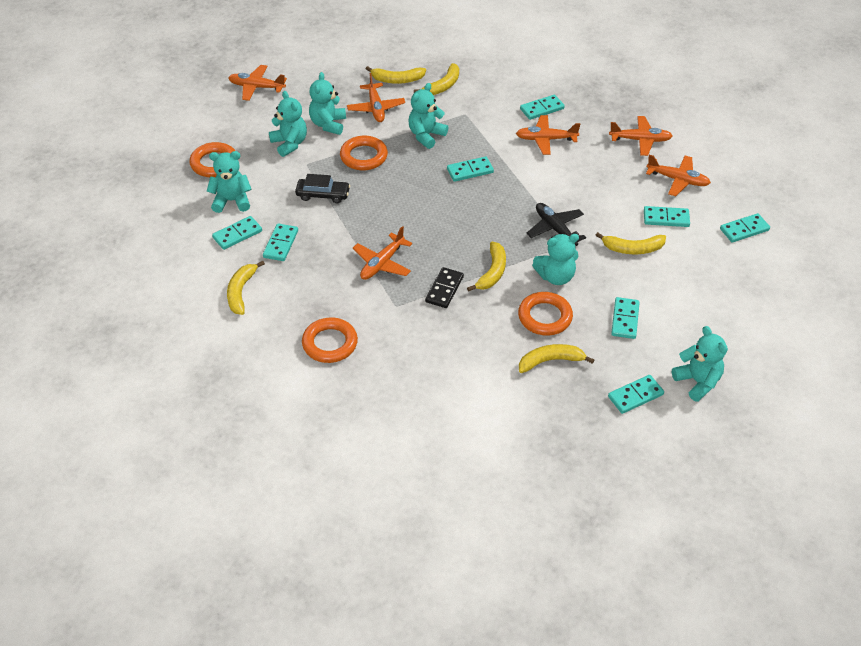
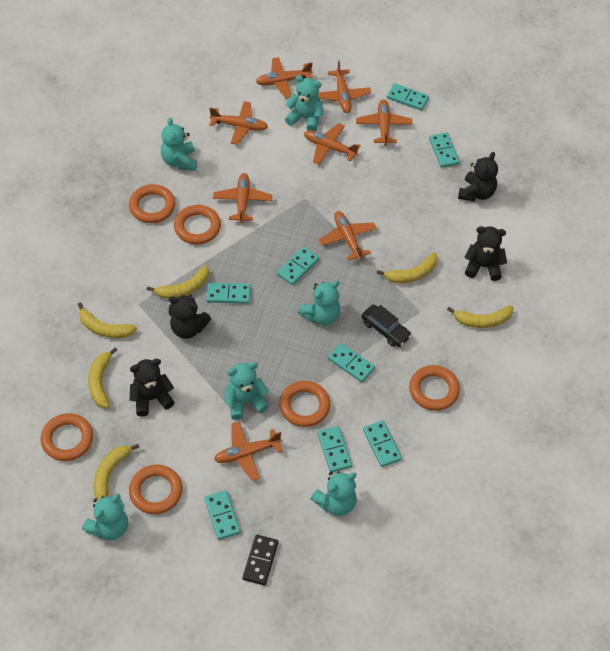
black plane: [526,203,586,246] = 1 -> none = 0
black teddy bear: none = 0 -> [130,359,175,416] [168,295,211,339] [458,152,498,201] [464,226,507,281] = 4
orange plane: [228,65,287,101] [347,73,405,122] [352,226,412,280] [516,115,580,155] [609,116,672,156] [646,155,711,196] = 6 -> [209,101,268,145] [213,173,272,223] [214,422,283,481] [256,57,313,99] [304,123,361,165] [318,61,371,113] [318,211,377,261] [356,99,413,146] = 8
orange ring: [190,142,235,177] [302,318,358,363] [340,136,388,170] [518,292,573,336] = 4 -> [41,413,93,461] [129,184,175,223] [129,465,183,514] [174,205,221,245] [279,381,330,427] [409,365,460,411] = 6

